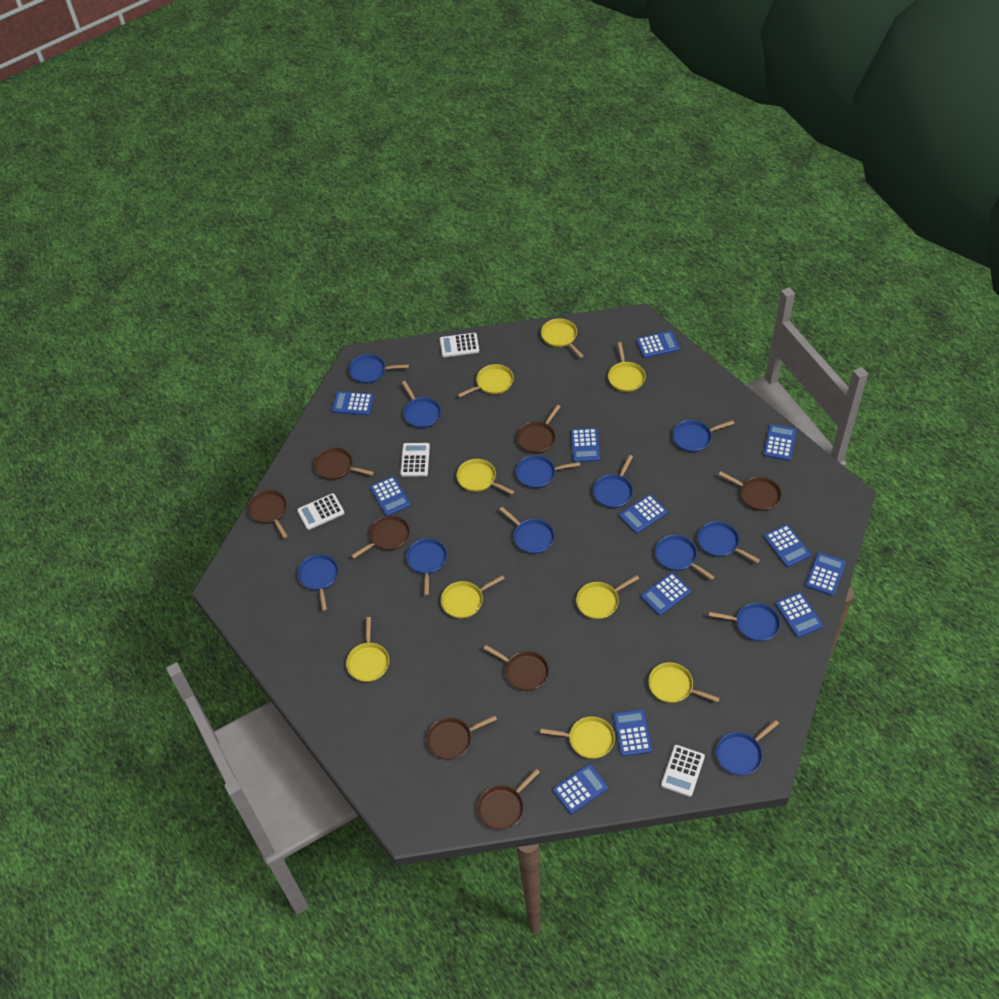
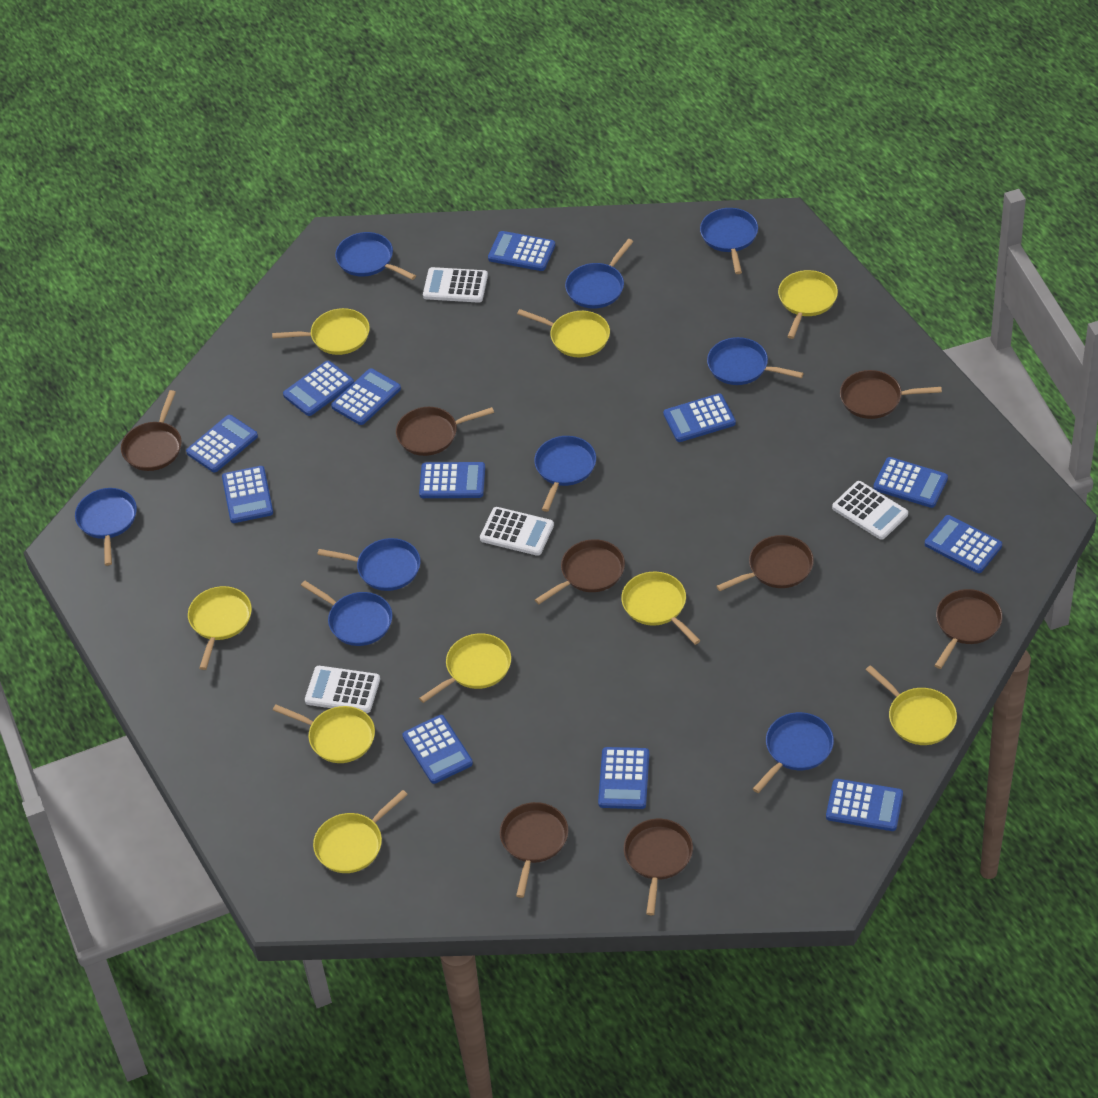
blue pan: [297,554,338,611] [349,354,409,384] [402,381,441,428] [406,538,447,595] [499,507,555,554] [516,455,580,488] [593,455,633,508] [655,535,715,580] [673,420,734,452] [698,521,760,563] [709,603,780,641] [716,720,779,775] = 12 -> [75,488,137,566] [301,581,392,646] [317,538,421,591] [335,232,416,280] [534,436,596,512] [565,239,634,309] [700,208,758,274] [707,337,804,385] [753,712,834,793] = 9

